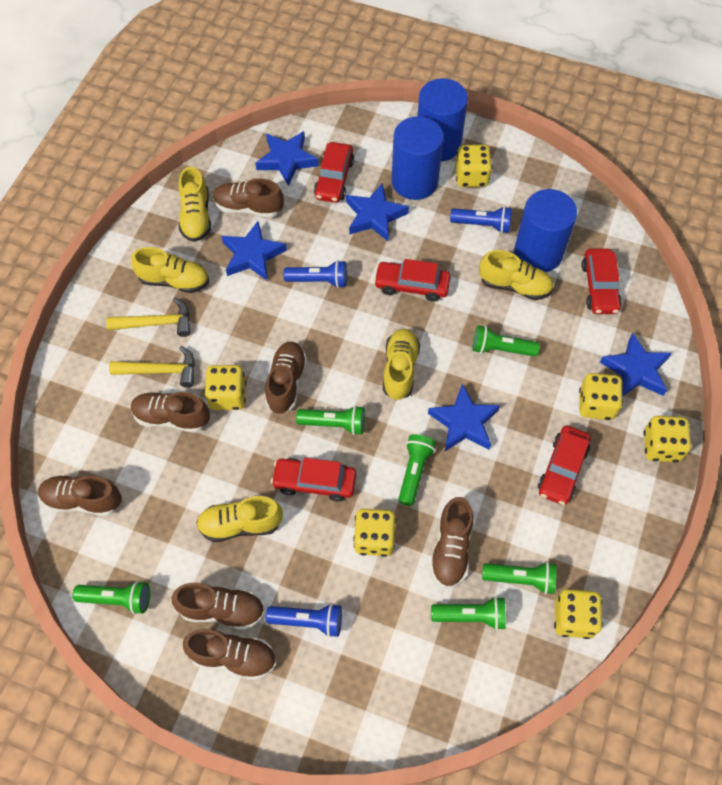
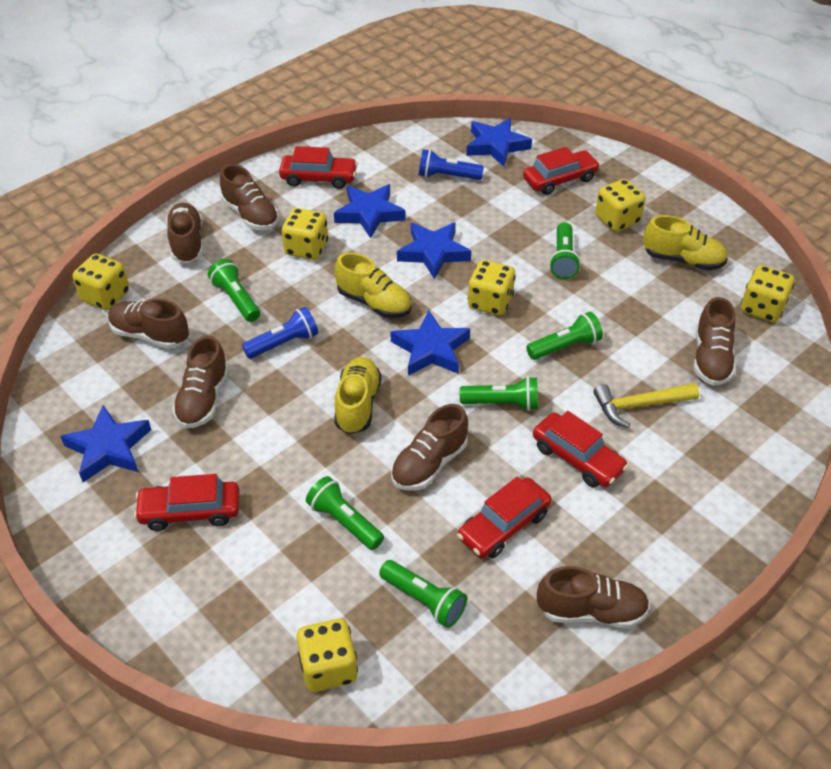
blue cylinder: [392,116,444,200] [418,78,468,161] [514,189,577,272] = 3 -> none = 0
blue flashlight: [266,603,342,637] [284,260,347,288] [450,206,512,233] = 3 -> [242,307,318,359] [419,149,484,180] = 2
yellow hammer: [106,297,190,337] [109,346,195,388] = 2 -> [593,383,699,428] = 1
yellow shoe: [131,247,209,293] [179,167,211,242] [196,496,283,542] [383,328,420,400] [479,250,554,300] = 5 -> [334,357,382,434] [335,253,411,318] [643,215,728,270] = 3

